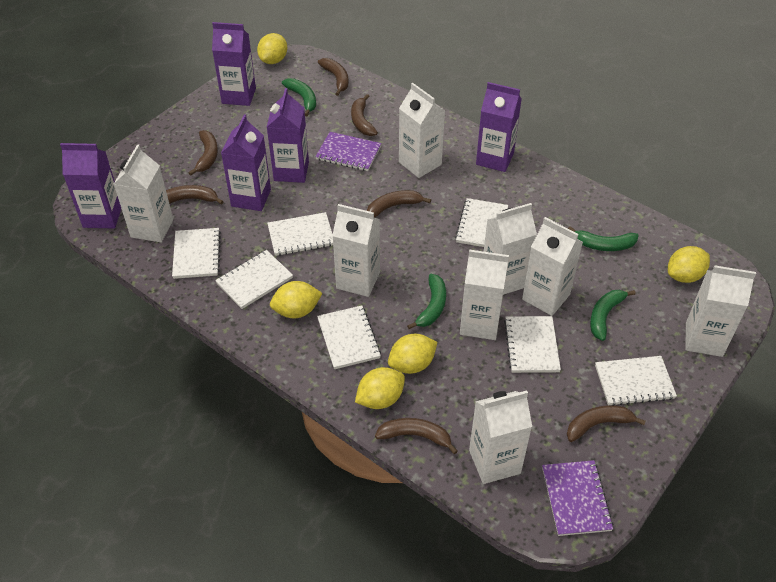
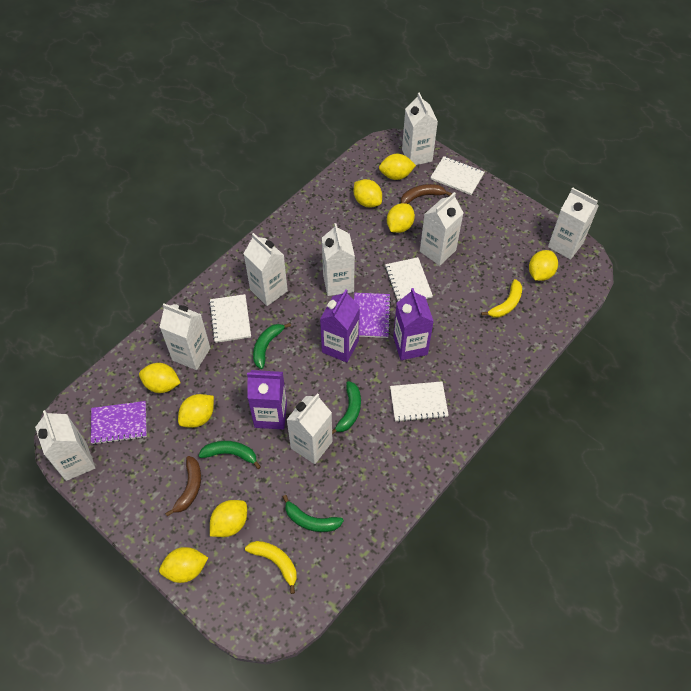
brown banana: [166,185,224,205] [189,130,218,176] [318,58,349,96] [351,94,378,136] [367,190,431,218] [375,418,458,454] [567,405,646,442] = 7 -> [165,456,201,517] [401,184,452,204] = 2
purple carton: [60,143,121,228] [212,22,256,106] [221,115,271,211] [267,88,309,183] [476,82,522,172] = 5 -> [247,370,287,429] [320,289,360,362] [393,288,434,360] = 3
white notebook: [172,228,221,279] [215,250,293,309] [267,212,333,256] [317,305,381,369] [455,198,508,247] [504,316,561,373] [595,356,677,406] = 7 -> [209,294,251,343] [385,257,433,302] [390,381,449,422] [430,156,484,195] = 4
yellow banana: none = 0 -> [245,541,297,594] [481,279,522,318] = 2
yellow lemon: [257,33,287,64] [270,281,322,318] [355,367,405,409] [388,334,437,374] [668,246,710,283] = 5 -> [139,363,181,393] [159,547,208,583] [178,394,214,428] [210,500,247,537] [354,179,382,208] [379,154,416,180] [387,203,415,233] [529,250,558,281] = 8

